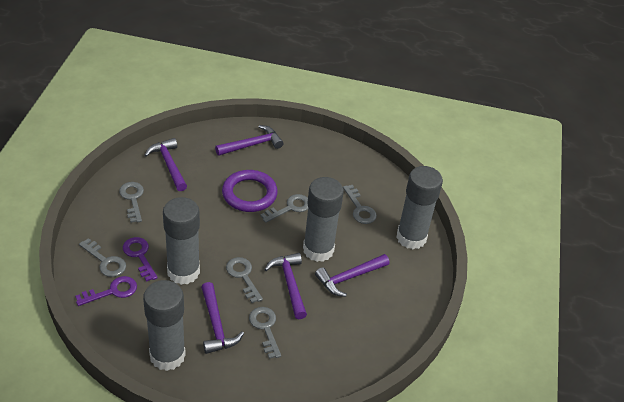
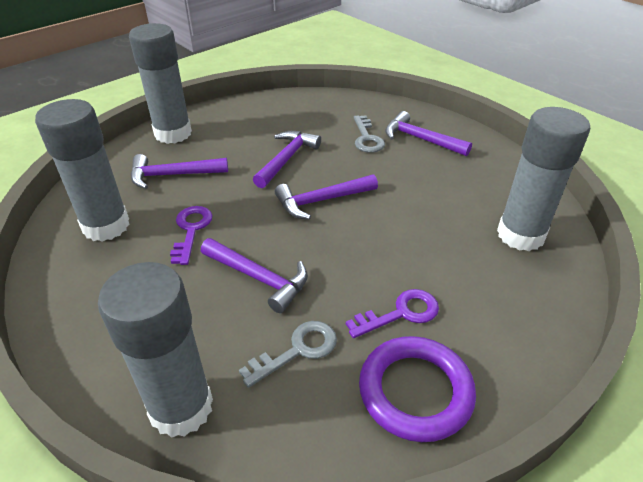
grey key: [79,238,126,277] [119,182,144,223] [226,257,263,303] [249,307,281,359] [260,194,308,223] [343,185,377,224] = 6 -> [239,321,337,388] [354,115,385,153] = 2

